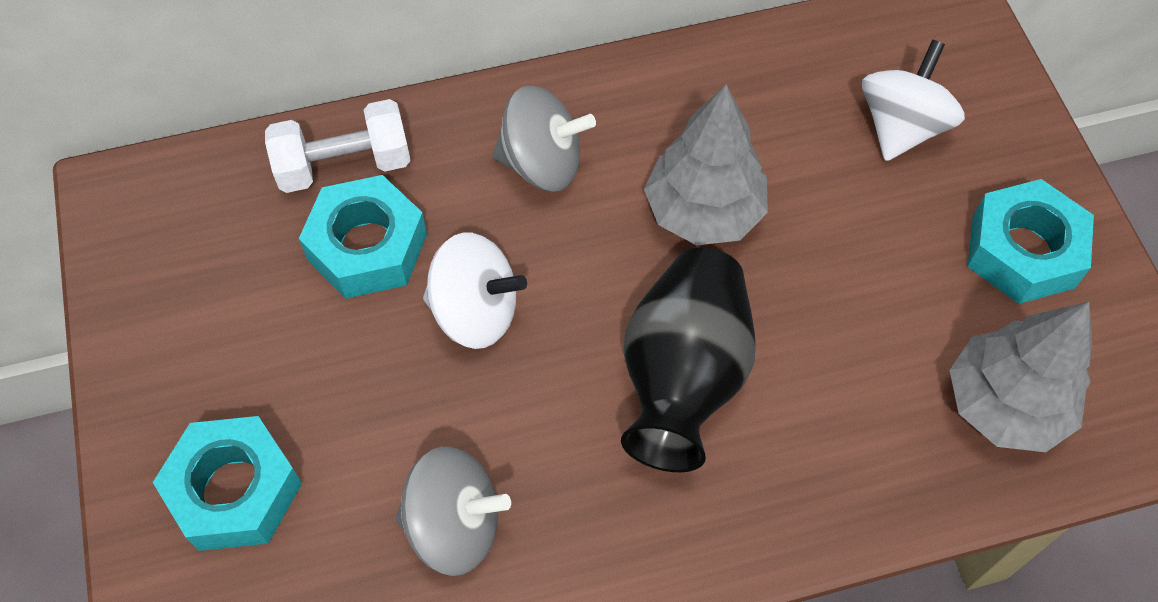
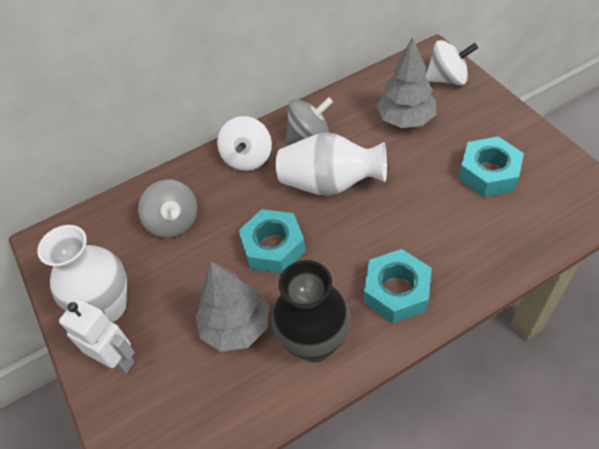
white dumbbell: [265,99,411,193] = 1 -> none = 0
white robot: none = 0 -> [59,299,135,373] = 1
white vase: none = 0 -> [37,225,127,322] [276,132,387,196] = 2

